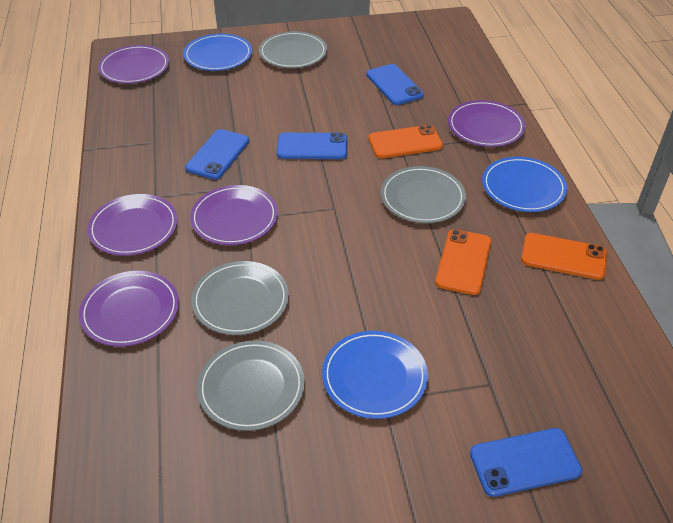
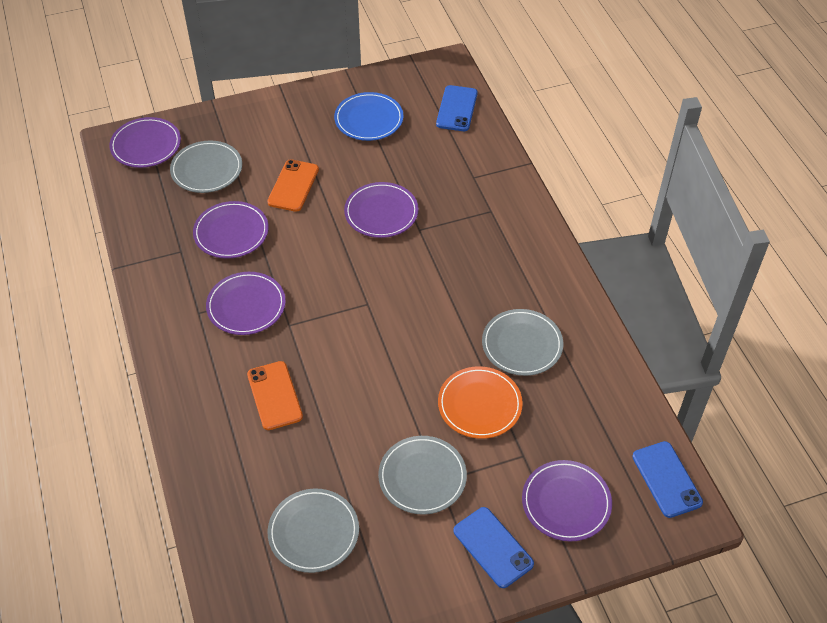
blue phone: [185,129,249,180] [277,133,347,159] [366,64,424,105] [470,428,582,497] = 4 -> [436,85,478,131] [453,507,534,588] [632,441,703,518] = 3
blue plate: [183,34,252,71] [322,331,428,419] [482,157,567,212] = 3 -> [334,92,403,141] = 1
orange phone: [368,125,443,158] [435,229,491,295] [521,233,607,280] = 3 -> [247,361,303,430] [267,159,319,212] = 2
orange plate: none = 0 -> [438,366,523,439] = 1

